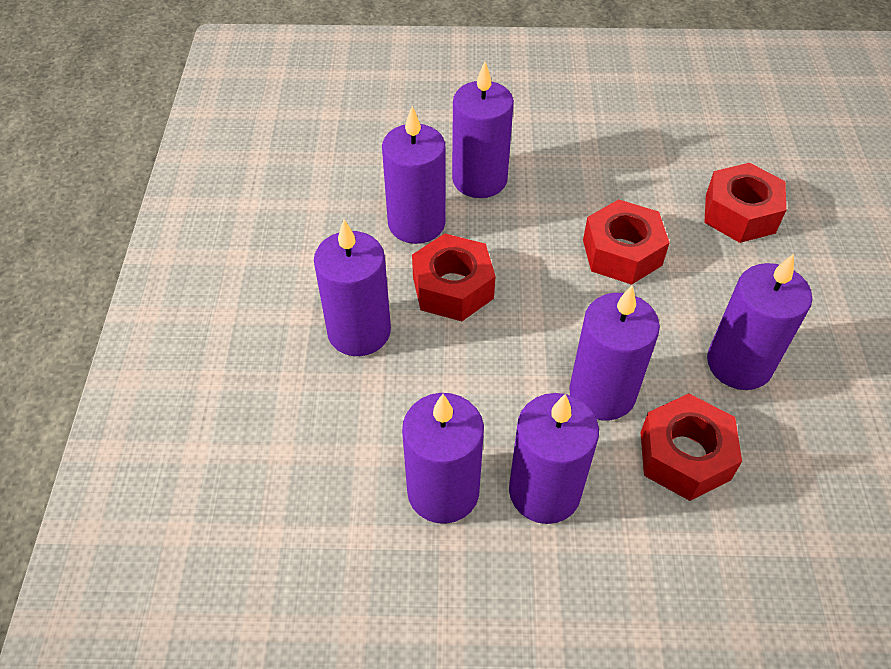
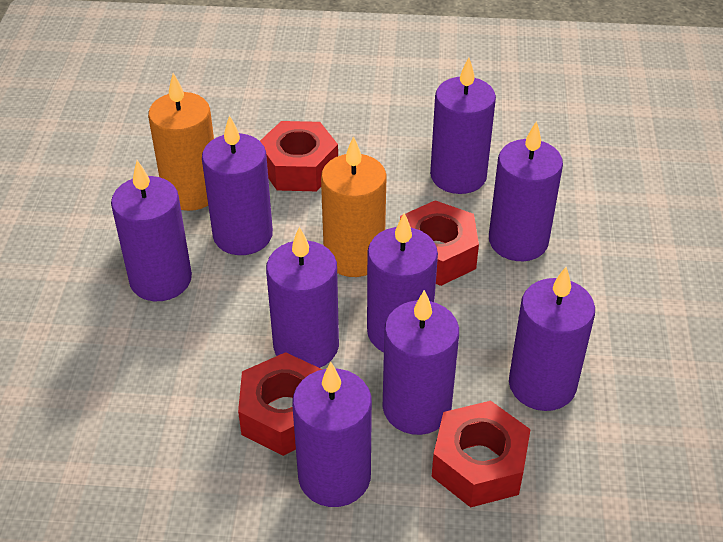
orange candle: none = 0 -> [148,73,214,211] [321,136,387,277] = 2
purple candle: [314,220,391,356] [382,106,446,244] [402,393,484,524] [452,62,514,198] [509,393,599,524] [569,286,660,420] [707,254,812,390] = 7 -> [111,160,192,301] [202,115,273,255] [266,227,339,368] [292,362,372,507] [367,213,438,352] [383,290,459,435] [430,57,496,194] [489,121,563,261] [509,267,595,411] = 9

